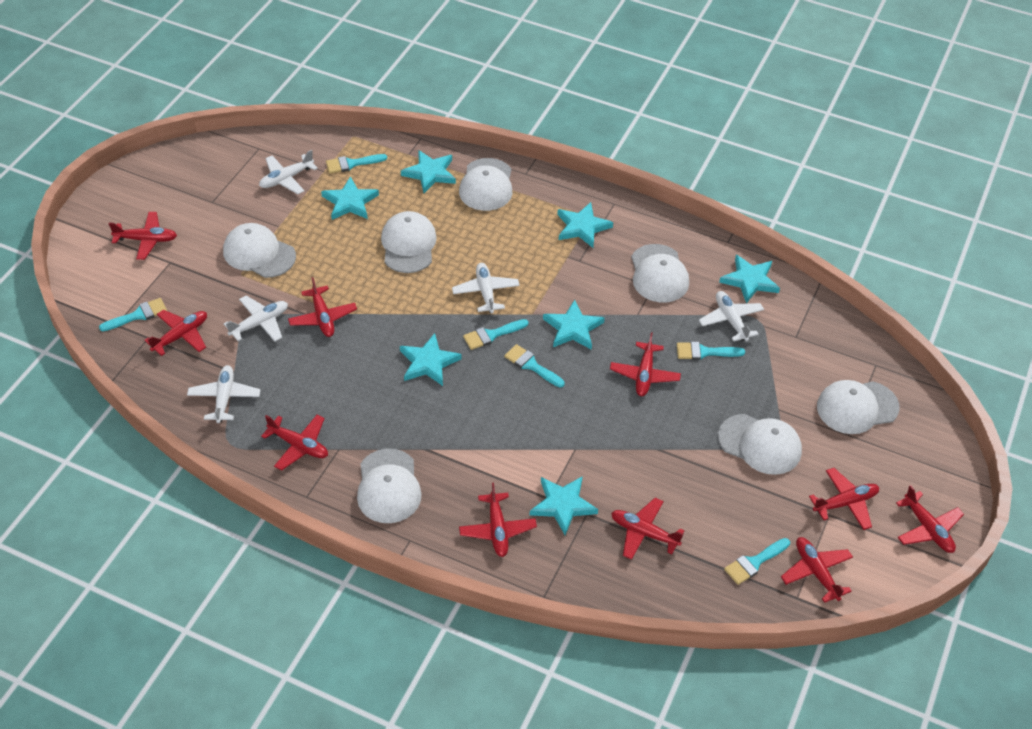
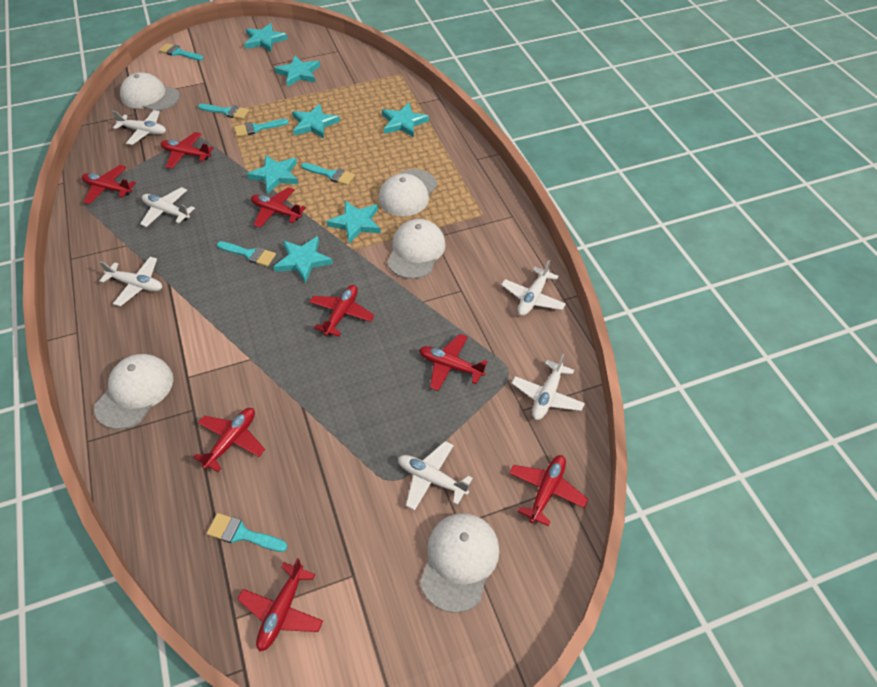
red plane: [108,212,177,260] [145,310,207,356] [261,415,328,471] [288,277,357,337] [459,483,537,557] [610,332,681,396] [611,498,684,560] [781,537,853,603] [809,468,879,530] [896,485,964,553] = 10 -> [82,165,136,204] [161,132,214,168] [193,408,265,472] [237,558,323,651] [251,187,306,228] [309,285,375,337] [419,334,488,391] [509,455,588,526] = 8
white cap: [223,223,296,278] [357,449,422,523] [381,211,437,273] [459,158,512,211] [631,244,689,302] [718,414,802,475] [817,380,899,434] = 7 -> [94,354,173,429] [120,72,180,111] [378,169,437,216] [387,219,446,279] [420,513,499,613] = 5
white plane: [187,365,260,423] [224,295,288,342] [259,150,318,194] [452,263,520,313] [699,291,764,342] = 5 -> [99,257,162,306] [112,110,166,145] [140,187,195,227] [398,441,473,510] [501,260,566,316] [511,354,585,420] = 6

